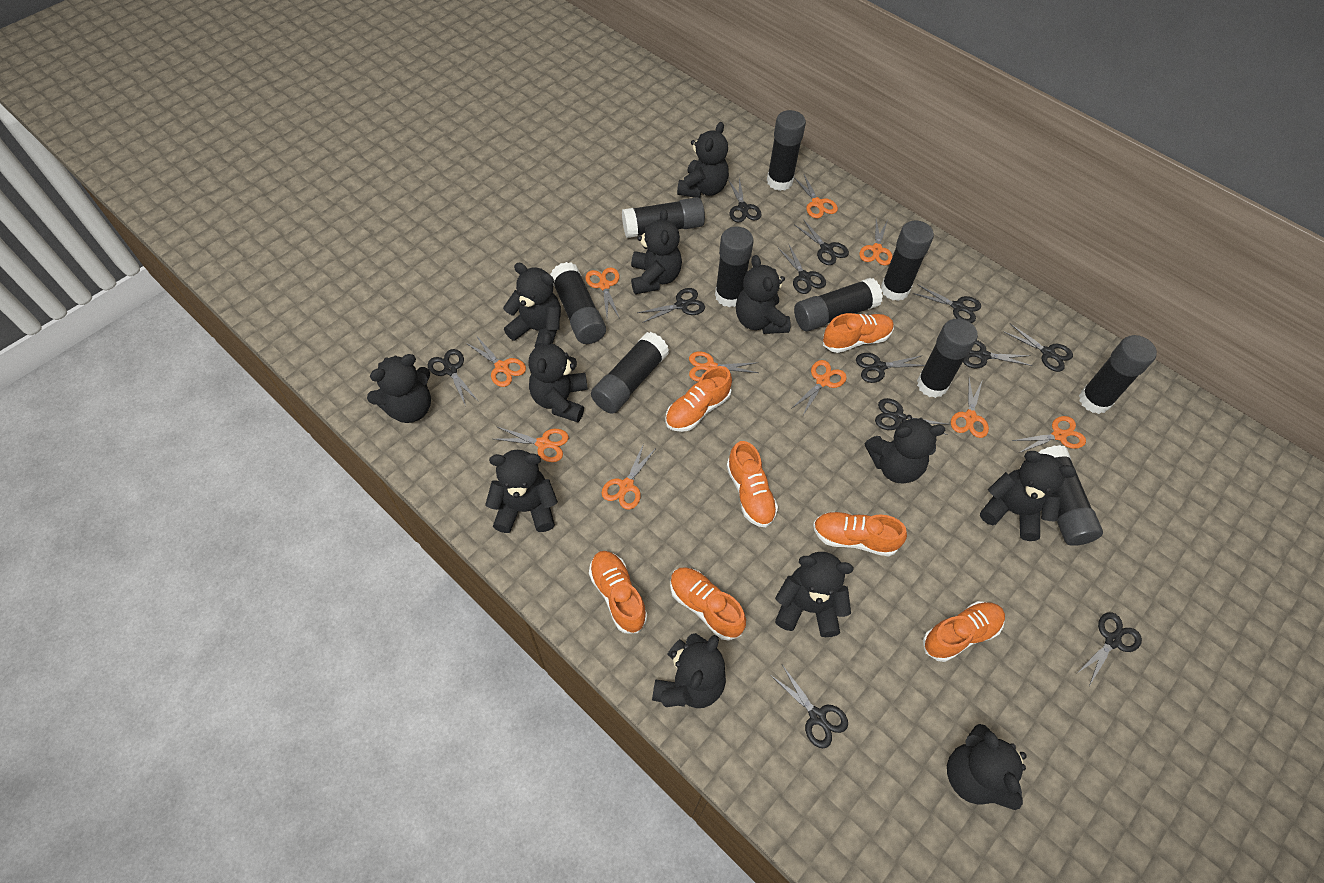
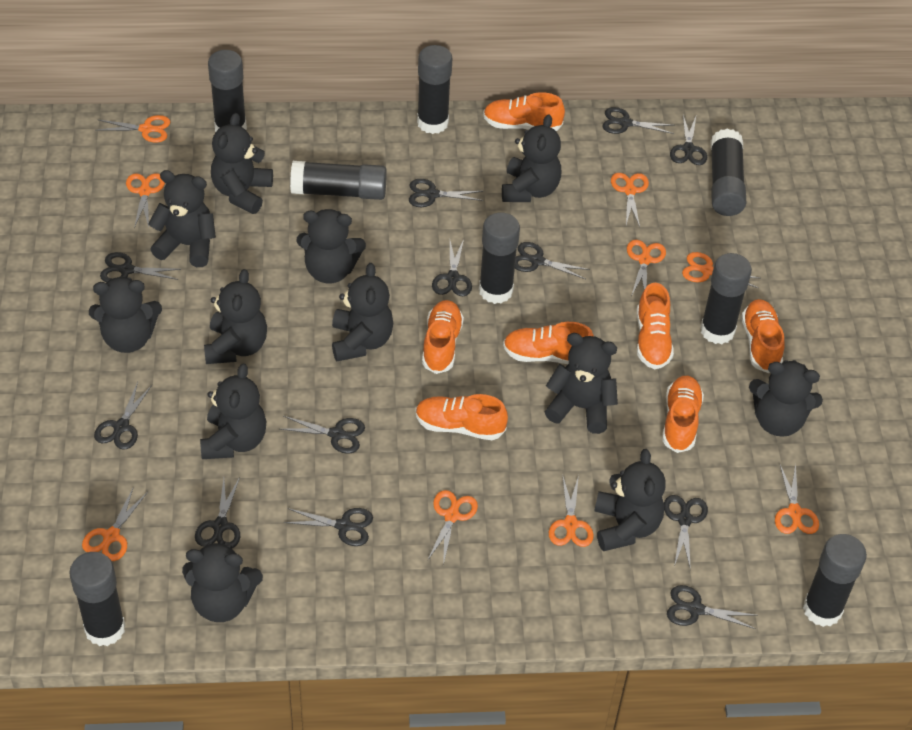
black glue stick: [550,262,606,344] [591,332,669,414] [622,197,705,238] [715,226,754,307] [767,110,806,191] [794,278,883,331] [881,221,934,301] [917,318,978,398] [1039,445,1103,546] [1079,335,1157,414] = 10 -> [69,552,125,646] [208,50,247,132] [290,161,387,200] [417,45,452,134] [479,213,520,304] [700,253,752,344] [711,129,746,216] [803,534,867,627] = 8
orange scissors: [466,335,526,387] [495,426,569,462] [585,267,620,319] [602,443,657,509] [689,351,759,382] [791,360,847,417] [794,174,838,218] [859,219,893,266] [951,378,989,438] [1012,416,1086,453] = 10 -> [82,487,148,561] [98,115,171,143] [126,173,165,228] [427,490,478,565] [549,475,594,547] [611,173,649,227] [627,240,666,294] [682,252,761,288] [775,463,819,534] = 9

